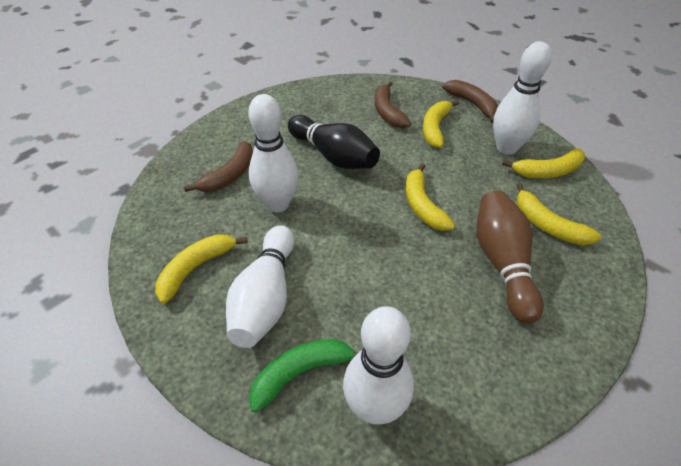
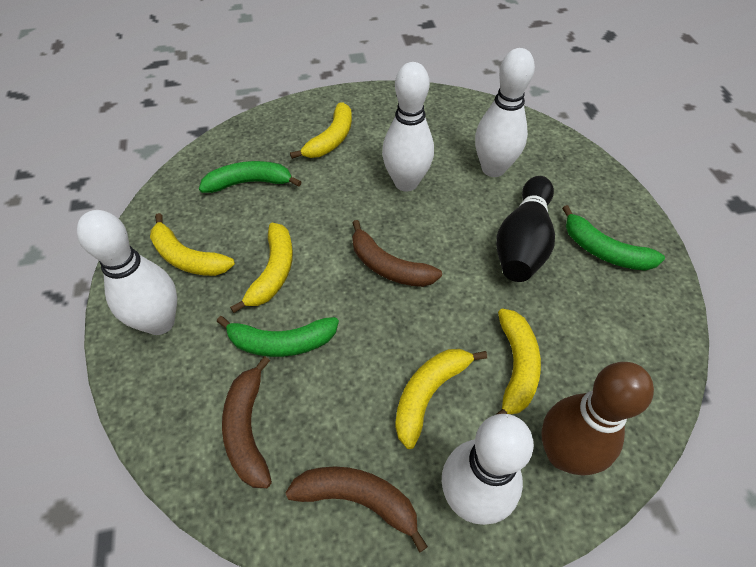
green banana: [249,339,359,413] = 1 -> [199,161,301,193] [217,316,339,357] [562,205,665,271] = 3

